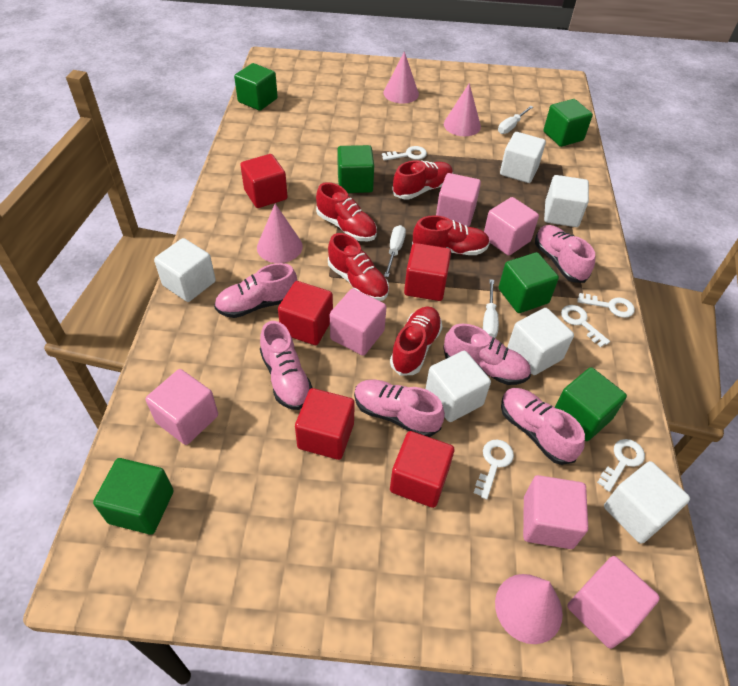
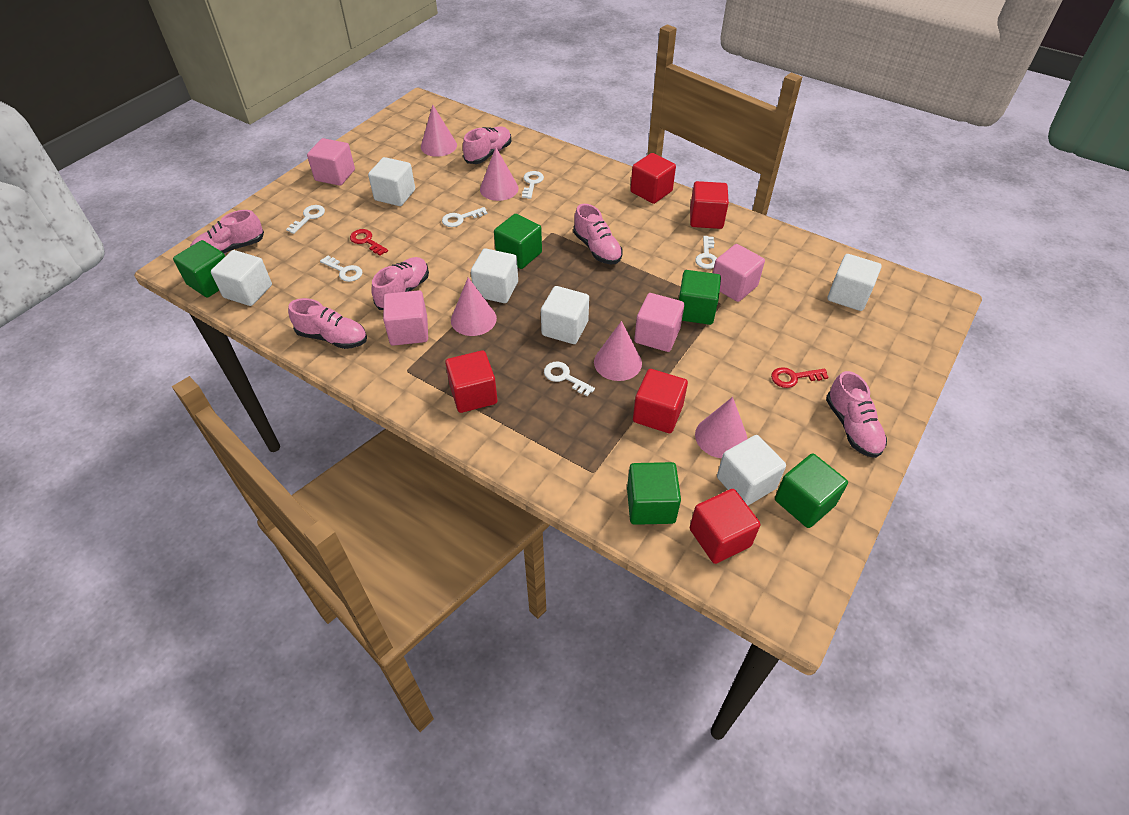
green cube: [93,458,174,535] [234,63,278,111] [338,145,374,193] [499,252,559,313] [543,99,593,147] [555,367,627,441] = 6 -> [173,240,225,298] [494,214,542,269] [627,462,681,525] [679,270,721,325] [775,453,848,528] = 5
pink cone: [257,204,303,263] [384,52,419,104] [444,83,481,136] [495,574,563,644] = 4 -> [421,105,457,157] [451,277,497,336] [480,147,519,201] [594,321,642,381] [695,397,748,458] = 5
pink cube: [145,369,218,445] [330,289,386,356] [436,173,481,227] [484,197,539,256] [523,475,588,549] [567,556,660,649] = 6 -> [307,138,355,186] [383,290,428,346] [634,293,684,352] [713,244,765,302] = 4
red key: none = 0 -> [350,229,388,256] [771,367,828,388] = 2
red shoe: [316,182,377,241] [328,233,389,301] [390,306,443,376] [393,160,453,200] [412,215,490,255] = 5 -> none = 0
white key: [382,146,427,161] [474,440,514,500] [561,305,610,347] [577,293,635,318] [597,439,645,492] = 5 -> [286,205,325,234] [320,255,362,282] [442,207,488,227] [522,171,544,199] [544,362,595,396] [695,236,717,269] = 6
white screwdriver: [384,225,406,277] [483,279,499,338] [498,106,533,134] = 3 -> none = 0

